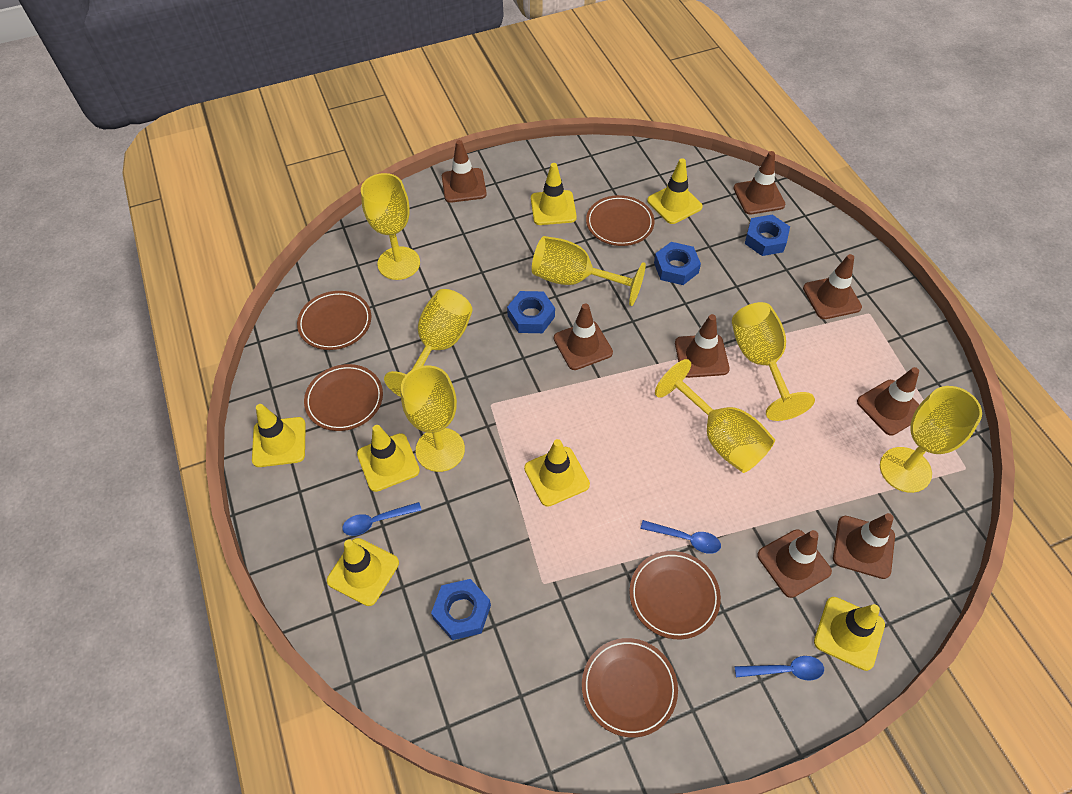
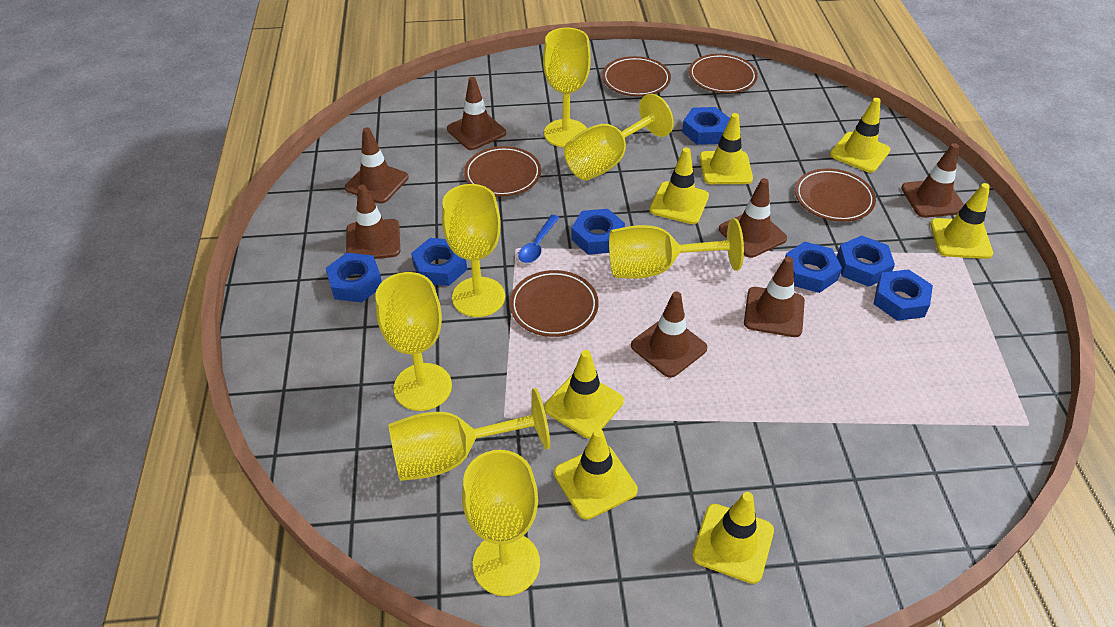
blue nut: [431,579,491,640] [507,291,555,333] [654,242,701,285] [745,215,790,256] = 4 -> [326,253,382,302] [411,238,467,286] [571,209,625,255] [682,107,730,145] [785,242,842,293] [837,235,895,287] [874,269,933,321] = 7
blue spoon: [342,502,421,536] [640,520,721,554] [734,656,824,681] = 3 -> [518,215,559,263] = 1
brown traffic cone: [442,140,487,203] [554,303,613,370] [675,314,730,378] [734,151,785,215] [757,529,832,598] [803,254,862,319] [833,513,895,579] [857,367,919,436] = 8 -> [345,127,409,204] [346,185,400,259] [447,77,506,150] [631,291,707,378] [719,178,787,258] [744,256,805,337] [901,143,964,218] = 7

